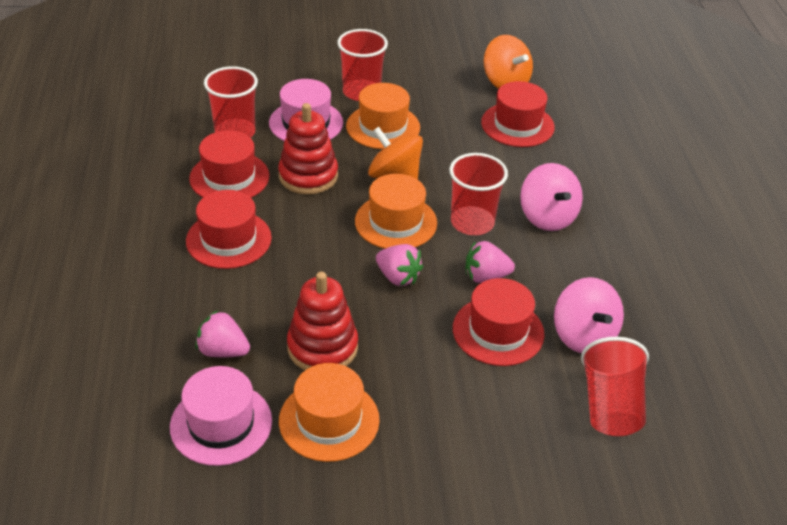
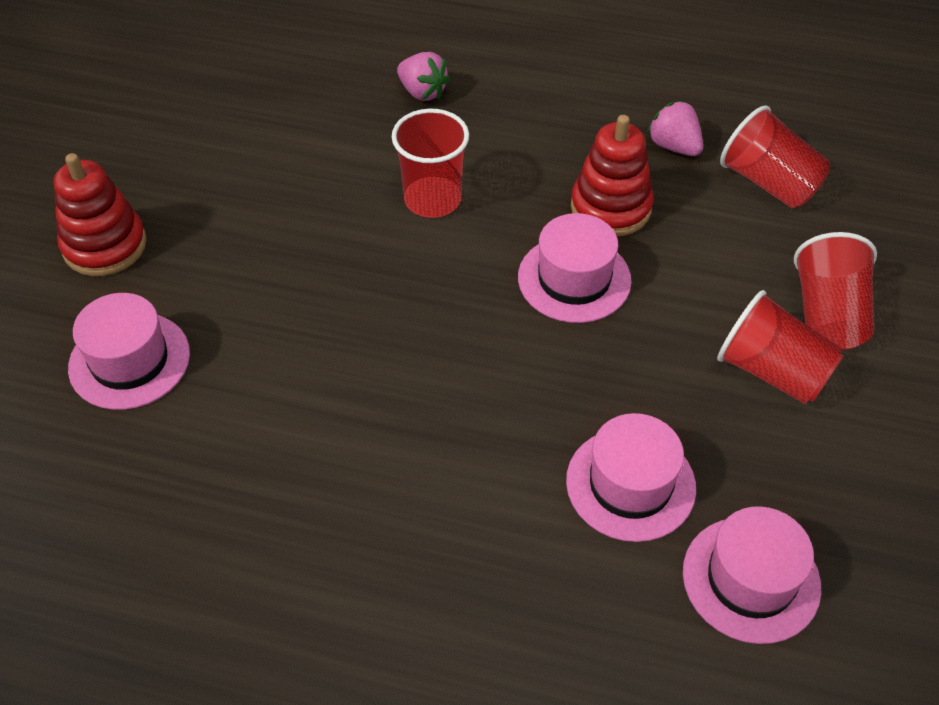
orange hat: [279,363,380,462] [346,83,420,149] [355,174,437,249] = 3 -> none = 0
orange spinning top: [368,127,423,180] [484,35,533,89] = 2 -> none = 0
pink hat: [170,366,272,466] [269,79,343,141] = 2 -> [68,293,190,410] [518,213,631,323] [566,413,696,542] [683,506,821,644] = 4
pink spinning top: [520,163,583,231] [554,277,624,353] = 2 -> none = 0
pink strawberry: [195,310,250,358] [376,244,423,286] [466,241,515,283] = 3 -> [397,52,450,101] [647,101,703,156] = 2
red hat: [186,190,272,269] [189,130,270,198] [453,278,545,366] [481,81,555,147] = 4 -> none = 0

